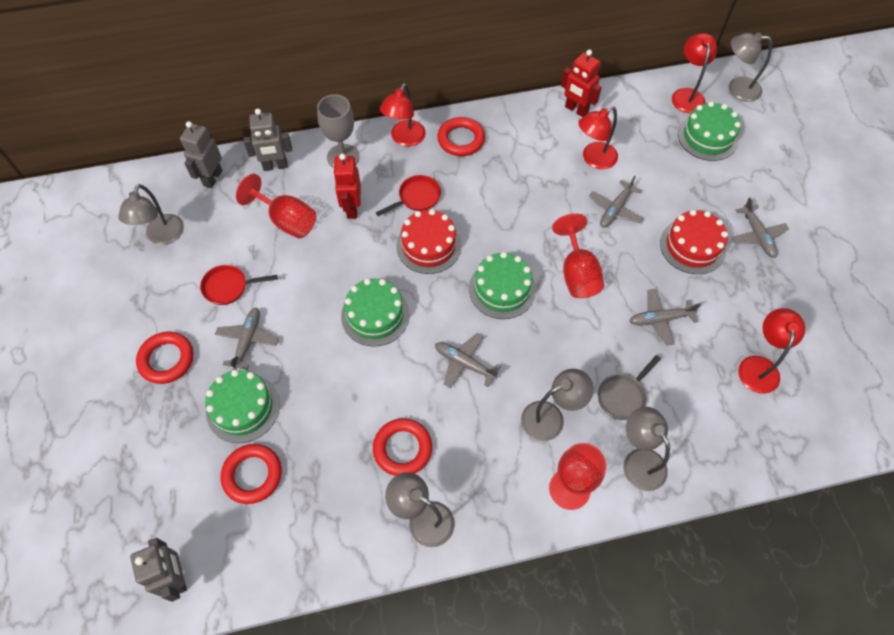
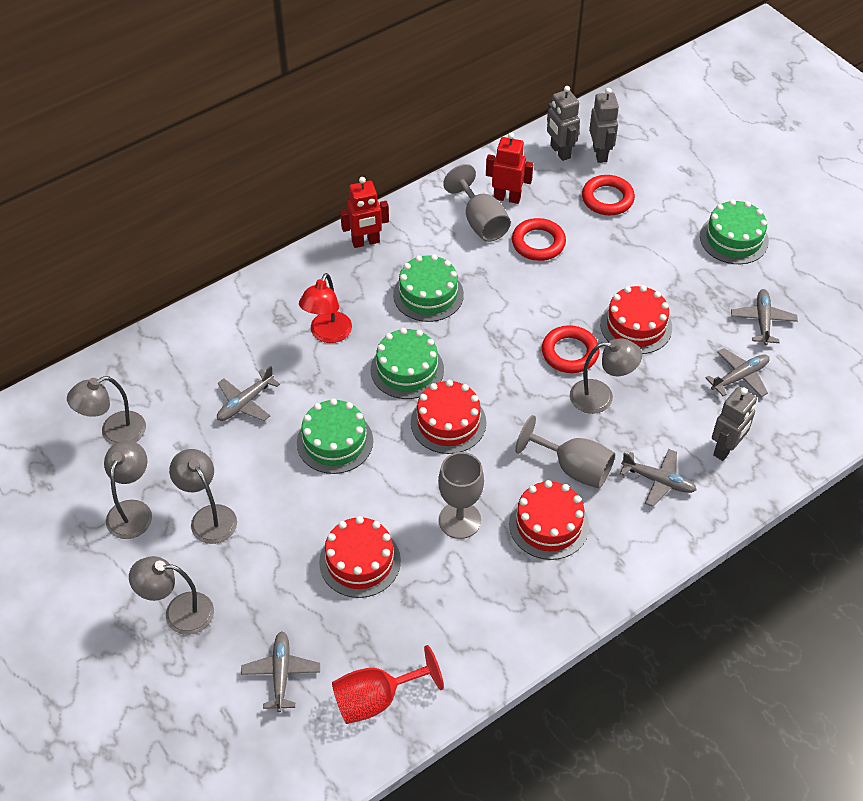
grey goblet: [317,94,359,168] = 1 -> [438,452,484,539] [443,164,511,242] [515,415,615,488] = 3
grey pan: [598,355,661,420] = 1 -> none = 0
red cake: [396,209,462,274] [660,210,728,274] = 2 -> [319,516,401,598] [411,380,486,454] [509,480,589,560] [600,285,672,354] = 4
red goblet: [236,174,316,238] [549,443,606,510] [552,213,604,298] = 3 -> [332,645,444,724] = 1
red lamp: [380,83,426,147] [578,106,618,169] [672,33,717,113] [738,308,805,394] = 4 -> [299,273,352,343] = 1
red pan: [200,265,277,305] [376,175,441,216] = 2 -> none = 0
red ring: [136,332,193,384] [221,444,282,504] [373,418,432,476] [438,117,485,156] = 4 -> [512,218,566,261] [542,325,600,373] [582,175,635,215] = 3

